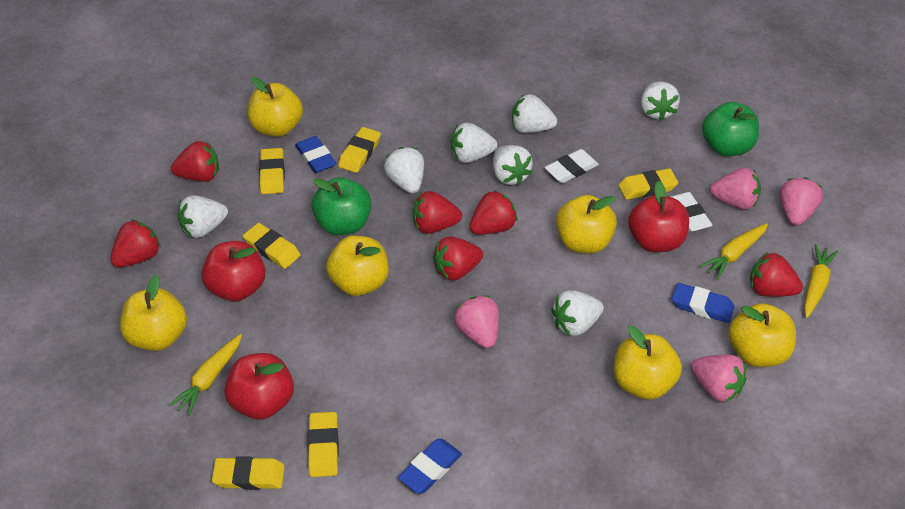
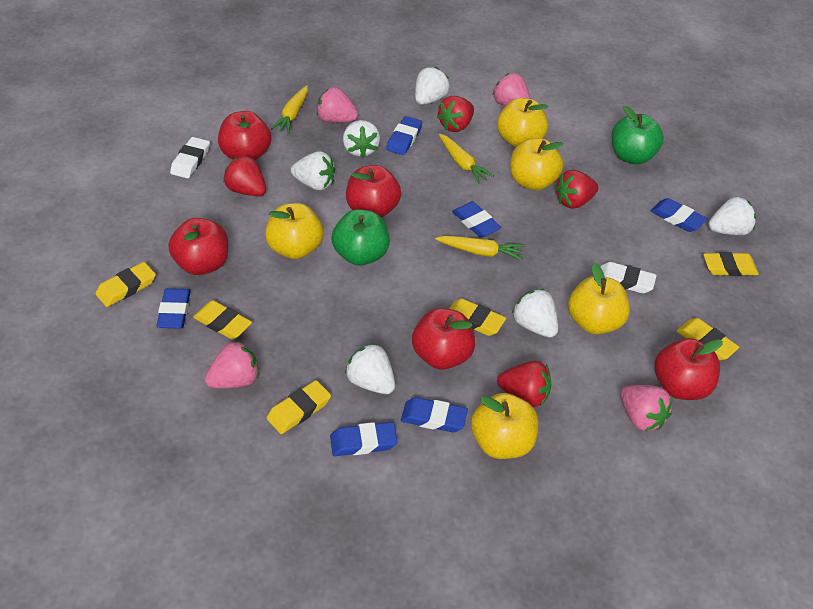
blue eraser: [295,136,336,173] [398,439,462,494] [672,283,734,323] = 3 -> [156,288,191,329] [330,422,398,456] [386,116,422,155] [401,397,468,433] [452,201,501,238] [651,198,707,232] = 6
red apple: [201,241,266,301] [224,353,294,419] [628,181,689,252] = 3 -> [168,218,228,275] [218,111,271,160] [346,165,401,217] [412,308,475,370] [654,338,723,400] = 5
red strawberry: [110,220,161,267] [171,141,219,182] [413,191,462,234] [433,237,483,281] [469,190,517,235] [750,252,803,297] = 6 -> [223,156,266,196] [437,96,474,132] [497,361,551,407] [555,170,598,209] = 4
white strawberry: [178,195,228,238] [384,147,424,194] [451,122,497,163] [493,145,533,185] [512,94,557,133] [551,290,604,336] [641,81,680,121] = 7 -> [291,151,335,190] [343,120,380,158] [345,343,395,394] [415,67,450,105] [512,289,558,338] [709,197,756,235] = 6
yellow apple: [120,275,187,351] [248,77,303,137] [326,235,389,296] [556,195,617,253] [614,326,682,400] [728,303,796,367] = 6 -> [265,203,324,259] [471,393,539,459] [497,98,548,147] [510,138,564,191] [568,263,630,334] = 5

